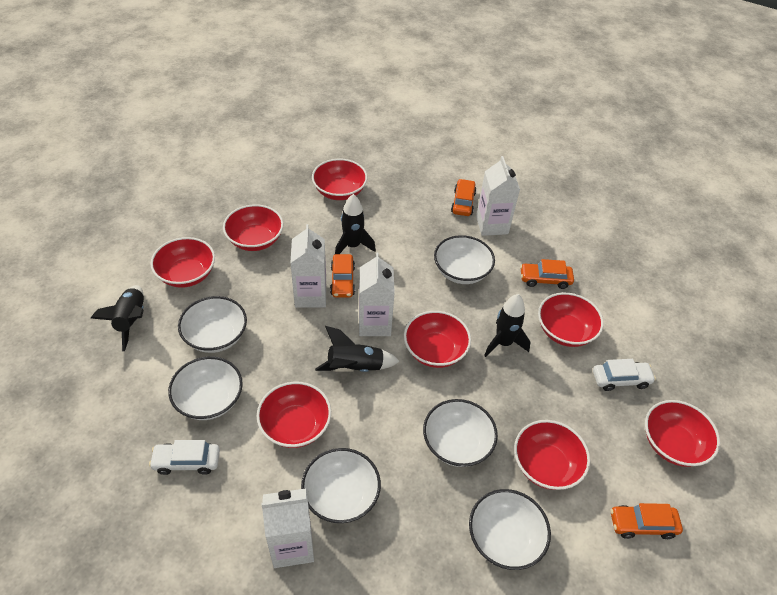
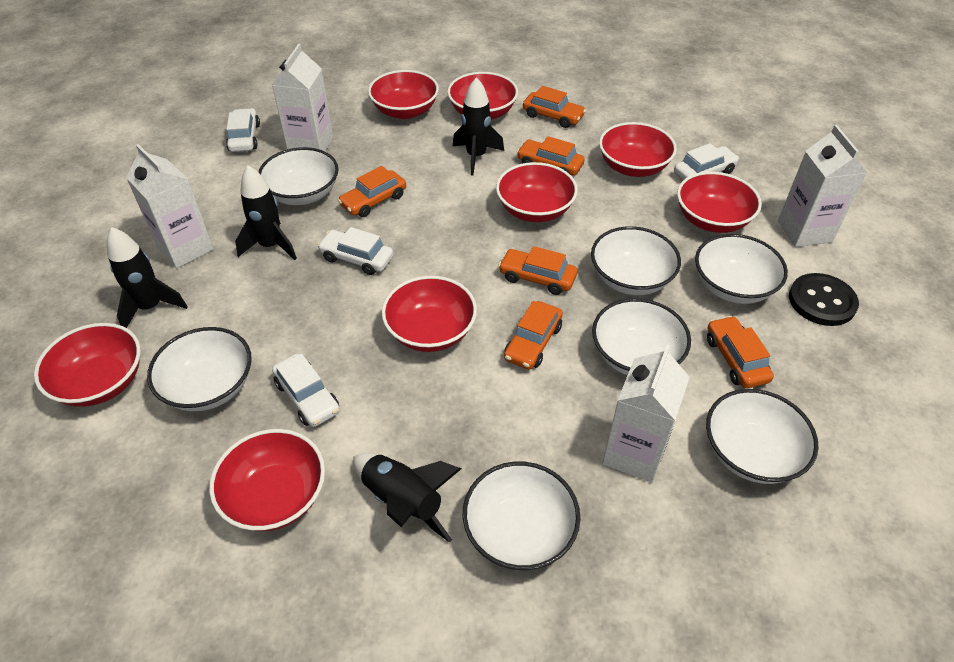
black button: none = 0 -> [789,273,859,326] = 1
orange car: [330,254,355,298] [451,179,477,216] [520,259,574,289] [611,503,683,539] = 4 -> [338,166,406,217] [498,246,578,295] [504,301,563,370] [517,136,585,176] [523,86,586,128] [707,316,774,388] = 6
white bowl: [168,356,243,420] [178,296,247,353] [301,448,381,523] [423,399,498,467] [434,235,495,284] [469,489,551,570] = 6 -> [147,327,252,411] [258,147,339,205] [463,461,580,570] [591,226,681,295] [592,298,691,375] [695,234,788,304] [706,389,819,484] = 7
white car: [149,440,220,475] [593,359,656,391] = 2 -> [226,108,260,152] [272,353,340,427] [317,227,393,275] [674,143,739,180] = 4

